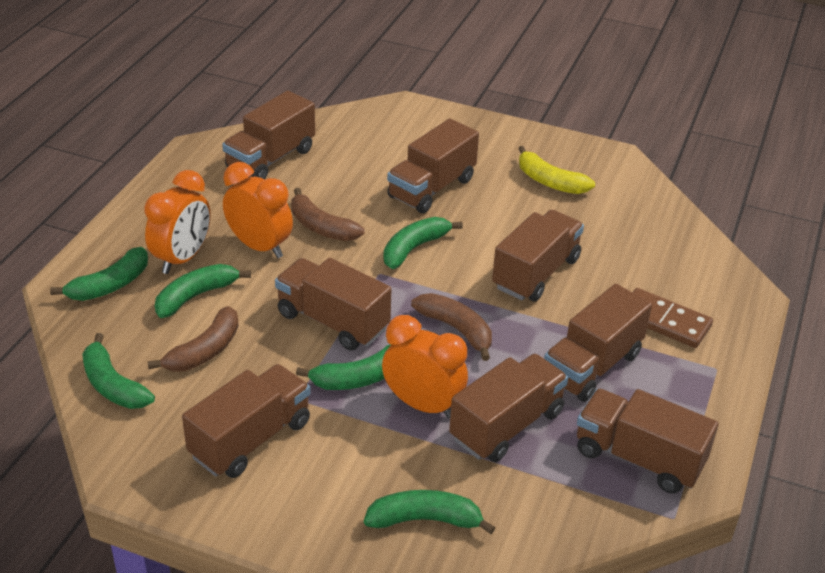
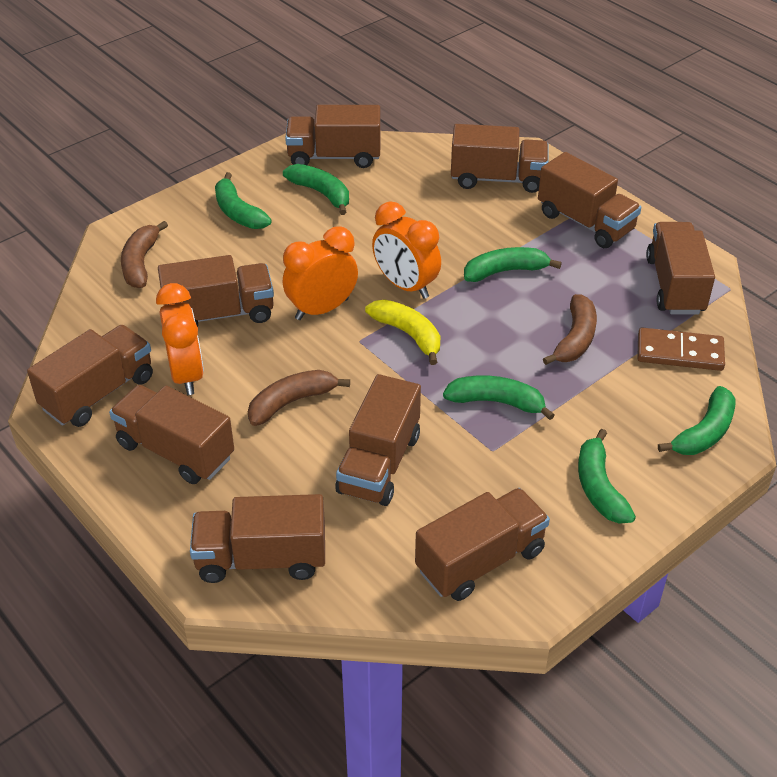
brown truck: [182,364,311,478] [222,90,315,179] [275,258,391,351] [387,119,479,213] [449,354,568,462] [492,210,584,301] [544,284,652,402] [577,389,718,494] = 8 -> [27,325,153,427] [109,385,234,484] [158,255,274,327] [190,494,325,583] [285,105,381,168] [335,374,421,506] [415,488,550,601] [451,124,549,193] [538,152,641,248] [646,222,715,315] = 10

